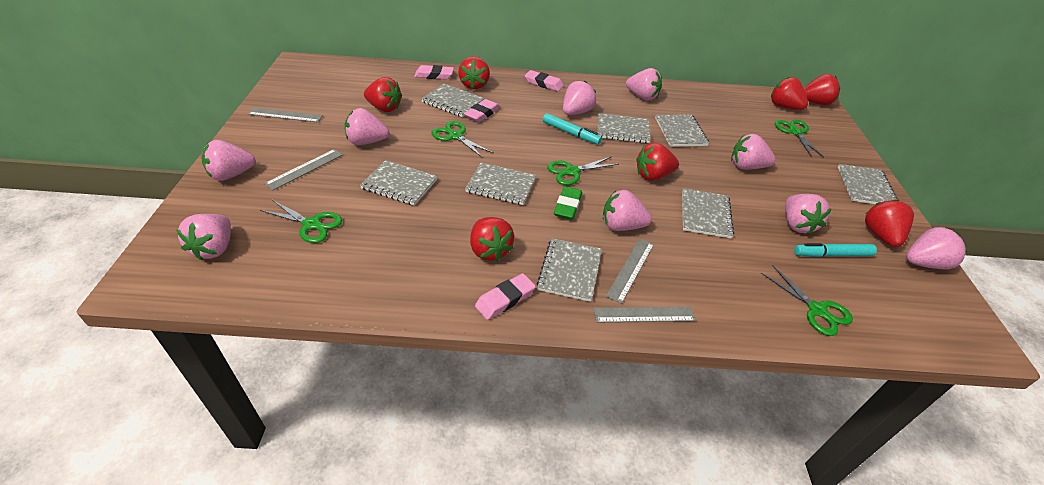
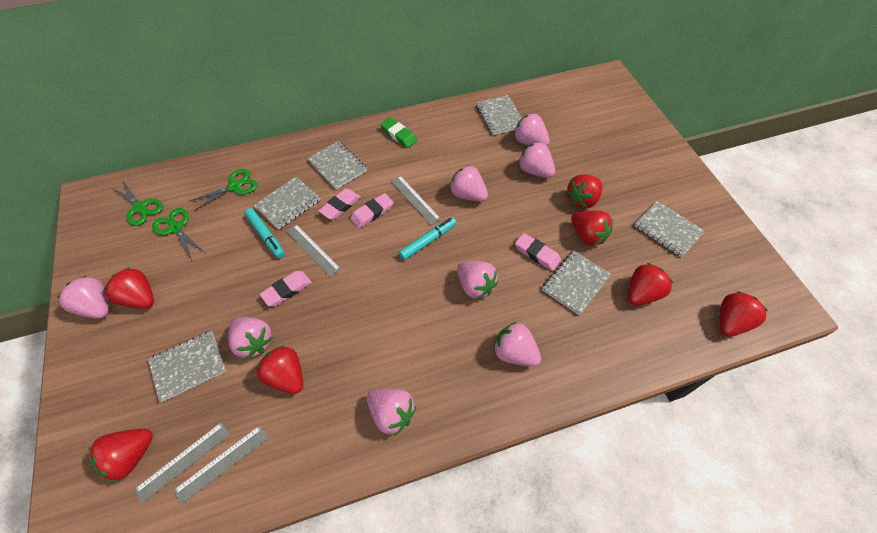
green scissors: [260,200,342,243] [432,121,493,158] [547,156,619,185] [761,266,853,336] [775,120,824,158] = 5 -> [112,181,163,226] [152,208,204,260] [190,169,258,211] = 3
grey notebook: [360,160,438,206] [421,83,484,117] [465,163,536,205] [536,238,602,302] [597,113,651,143] [655,114,709,147] [682,188,734,238] [838,164,897,204] = 8 -> [148,331,226,402] [253,177,321,230] [307,141,367,189] [476,95,522,135] [542,251,611,316] [634,201,705,257] = 6
pink strawberry: [177,214,231,260] [202,140,256,181] [345,108,389,145] [563,81,596,115] [603,190,652,231] [626,68,662,101] [731,134,776,170] [785,194,831,234] [906,227,968,270] = 9 -> [57,276,109,318] [228,317,273,360] [367,389,416,436] [449,165,488,202] [457,261,498,299] [493,322,541,367] [514,113,550,145] [518,141,555,178] = 8

